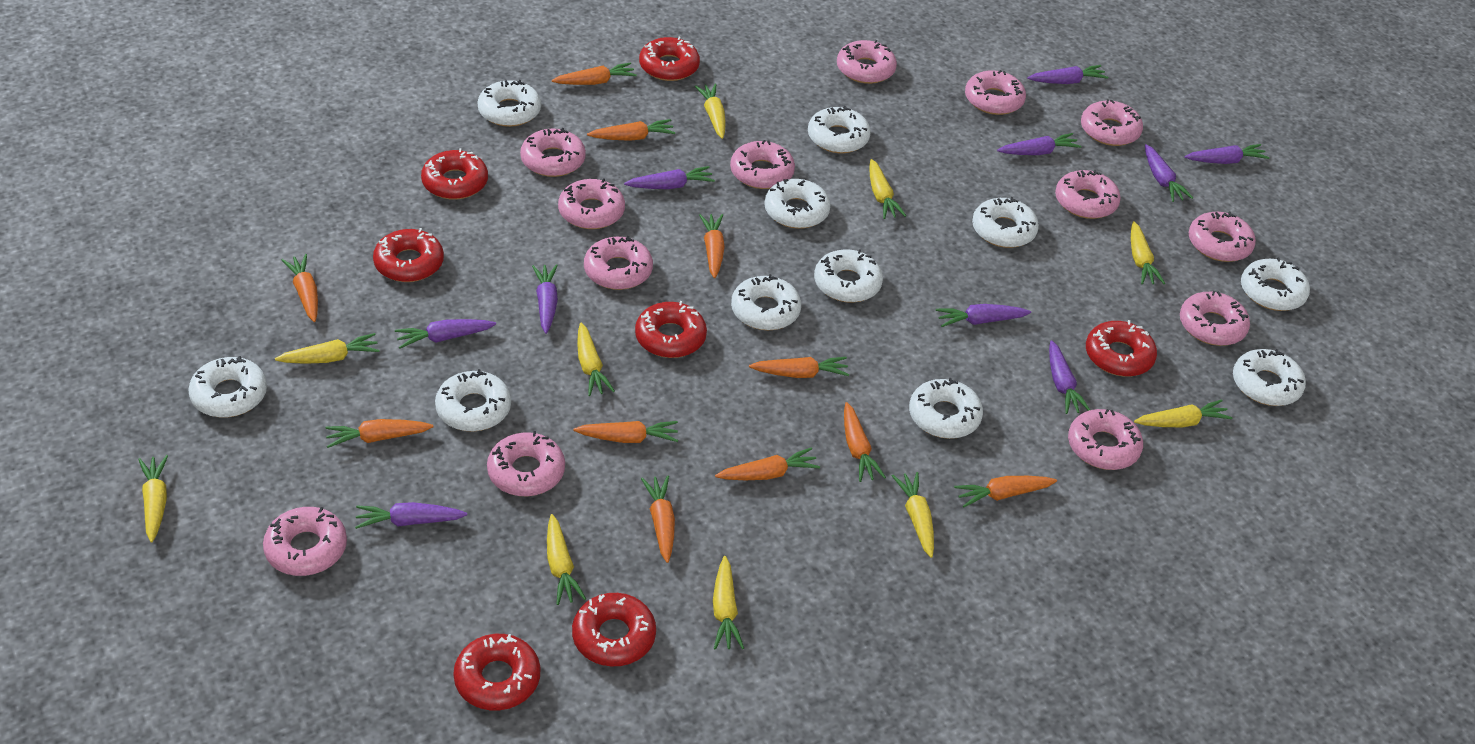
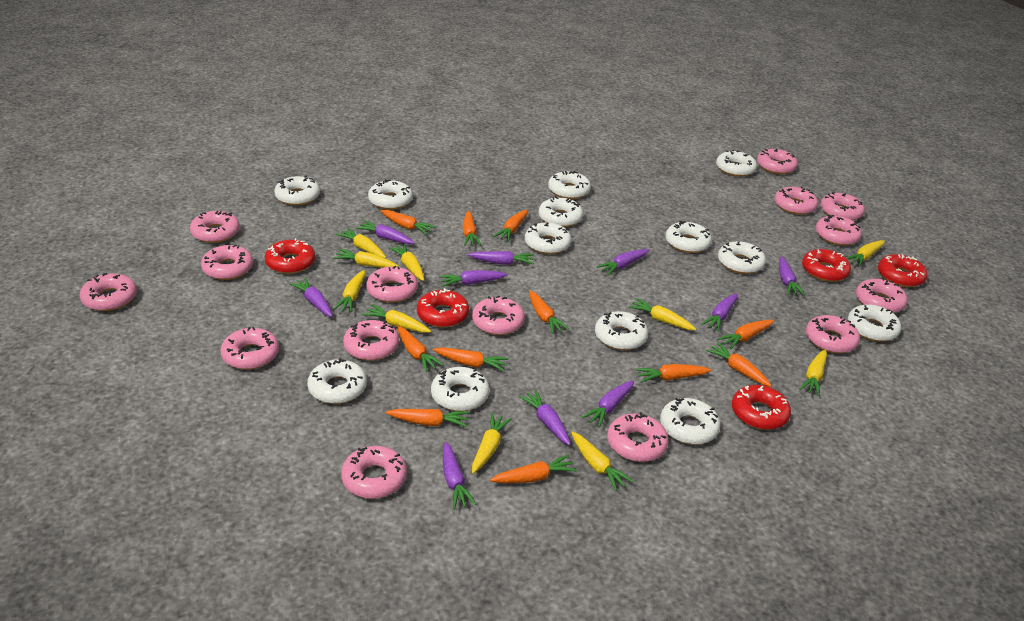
pink donut: [263,507,347,576] [487,431,565,496] [520,128,586,177] [558,178,625,229] [584,236,653,290] [730,140,795,189] [837,40,897,84] [965,70,1026,115] [1055,170,1121,219] [1068,409,1143,470] [1081,99,1143,146] [1180,291,1250,346] [1189,212,1256,262] = 13 -> [80,273,137,311] [190,211,240,243] [201,245,253,280] [220,327,279,370] [341,446,407,499] [343,320,399,361] [366,266,418,303] [472,295,525,335] [607,412,669,462] [757,149,798,174] [775,187,818,215] [806,315,860,353] [815,215,862,246] [820,192,865,221] [856,278,908,313] = 15
red donut: [373,228,444,282] [421,148,488,200] [453,634,540,710] [572,593,656,666] [635,301,707,358] [639,37,700,81] [1086,320,1157,377] = 7 -> [265,238,315,274] [417,288,469,327] [732,385,791,430] [802,249,851,282] [878,254,928,287] = 5
white donut: [188,356,267,418] [435,369,511,432] [478,80,541,127] [731,274,801,330] [764,179,830,229] [808,106,871,153] [814,249,883,303] [909,378,983,439] [972,197,1039,248] [1233,349,1306,406] [1241,257,1310,311] = 11 -> [274,176,320,205] [307,358,367,404] [368,179,413,210] [431,367,489,411] [525,222,571,254] [539,197,583,227] [548,171,591,199] [595,311,648,350] [660,398,720,445] [666,221,712,253] [716,150,757,177] [718,241,766,274] [848,304,901,342] = 13

